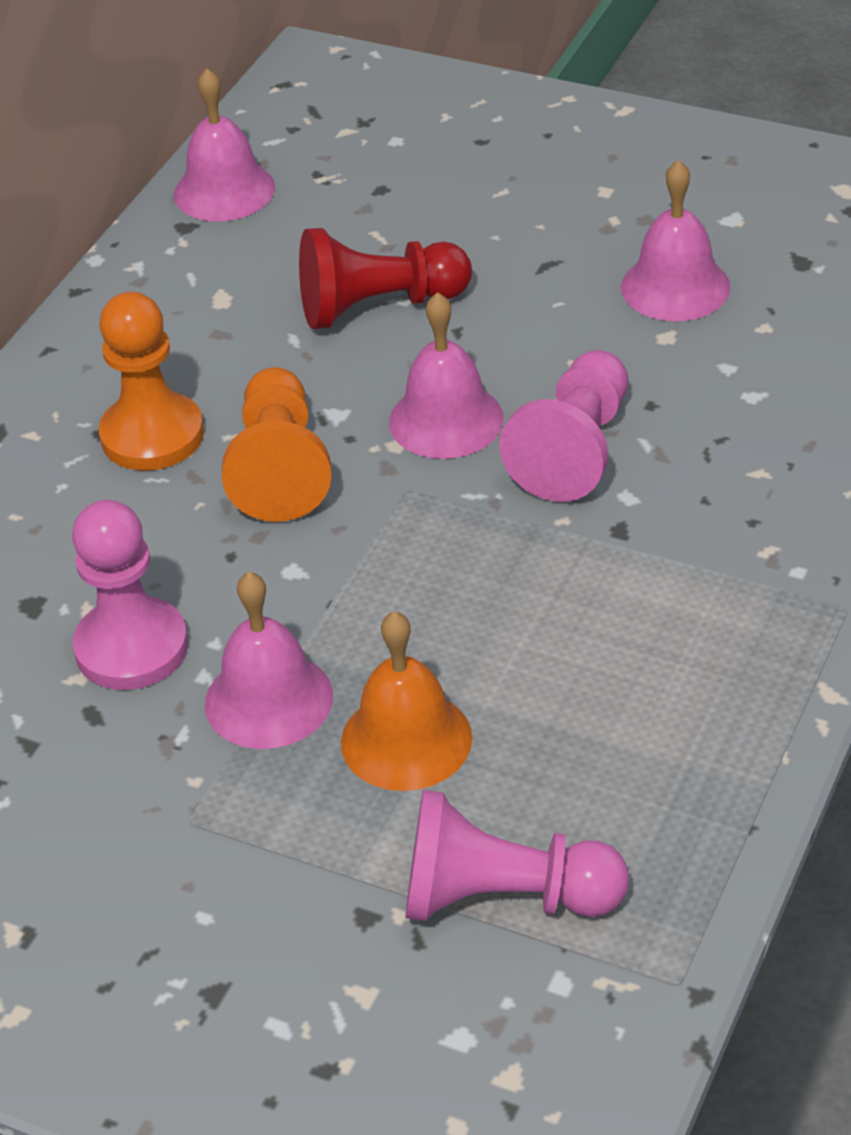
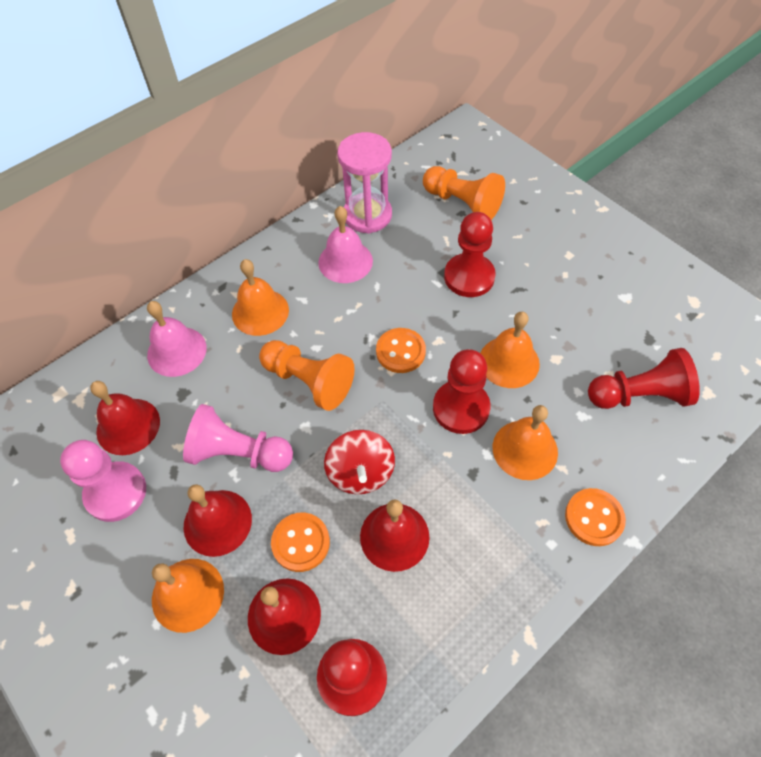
orange bell: [341,611,472,791] = 1 -> [152,559,224,633] [232,259,289,336] [481,312,540,388] [493,405,558,480] = 4
orange button: none = 0 -> [271,513,330,572] [376,328,426,373] [565,488,626,546] = 3
pink bell: [174,68,275,221] [205,572,333,749] [389,292,504,459] [621,160,730,321] = 4 -> [147,301,207,377] [318,206,373,283] = 2
pink hourglass: none = 0 -> [337,132,392,234] = 1
pink pawn: [72,500,188,690] [405,790,629,921] [499,350,628,502] = 3 -> [60,440,146,522] [183,404,293,472] = 2
red bell: none = 0 -> [90,381,160,455] [183,484,252,557] [248,578,321,655] [360,500,429,572] = 4
red pawn: [299,228,472,329] = 1 -> [317,639,387,716] [433,349,491,434] [444,212,496,297] [588,348,700,409] = 4
red spinning top: none = 0 -> [324,430,395,494] = 1

